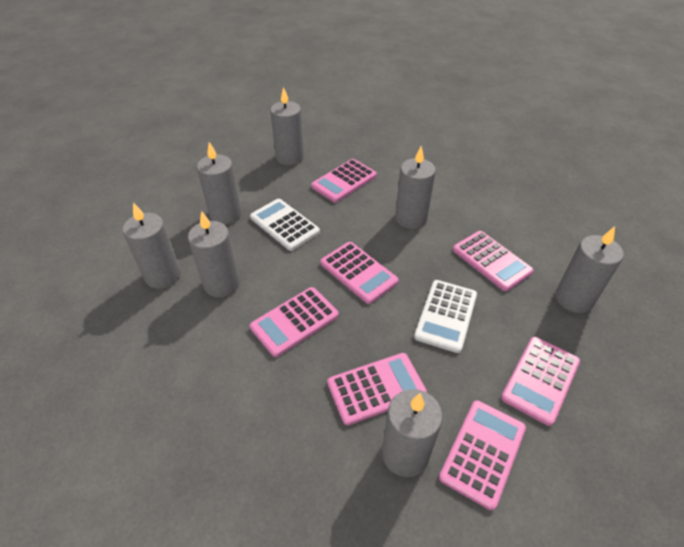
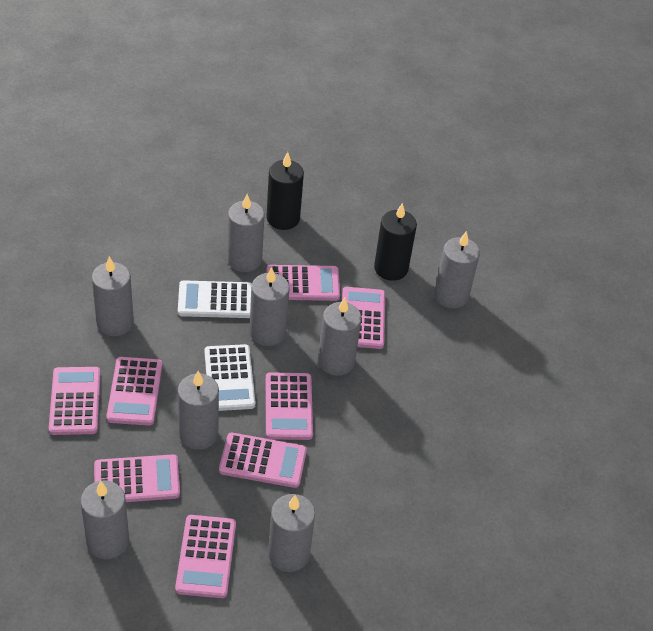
black candle: none = 0 -> [266,152,304,230] [374,203,417,281] = 2
grey candle: [122,202,181,289] [188,211,240,297] [197,142,242,225] [270,87,304,165] [382,389,443,477] [395,146,436,229] [555,226,624,313] = 7 -> [81,480,129,559] [92,257,134,336] [178,371,219,450] [227,194,265,272] [249,267,290,346] [268,494,315,572] [318,298,362,376] [434,231,480,309] = 8
pink calculator: [250,287,339,357] [311,159,377,203] [320,242,399,304] [327,353,427,425] [439,400,526,510] [453,231,533,291] [501,337,580,426] = 7 -> [49,367,101,435] [94,454,180,502] [106,357,162,426] [175,515,236,598] [219,433,307,488] [266,372,313,440] [267,265,340,301] [342,287,385,349] = 8

